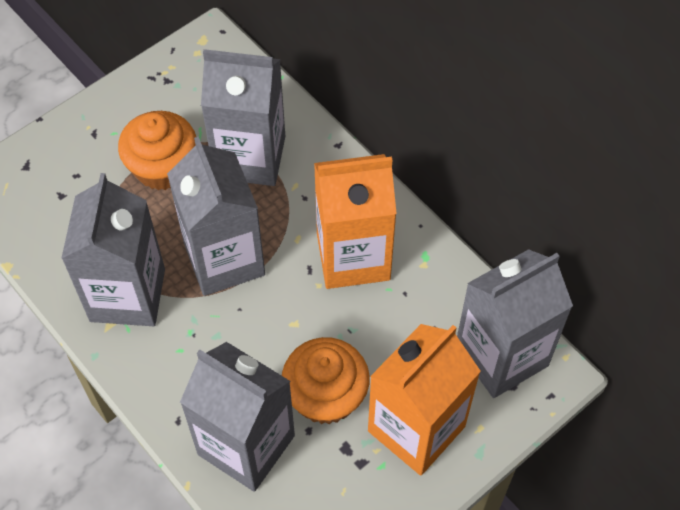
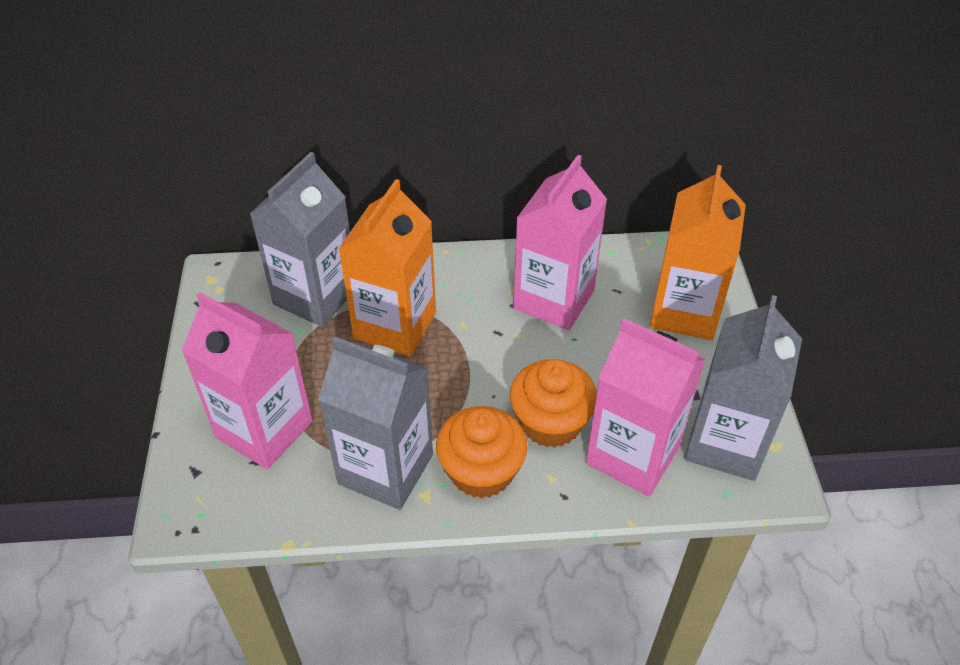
grey carton: [61,173,165,326] [167,137,265,296] [180,342,295,492] [201,49,285,186] [457,249,573,398] = 5 -> [250,152,350,327] [318,336,433,510] [685,295,802,481] = 3
pink carton: none = 0 -> [182,292,313,469] [513,155,607,330] [586,318,706,496] = 3

